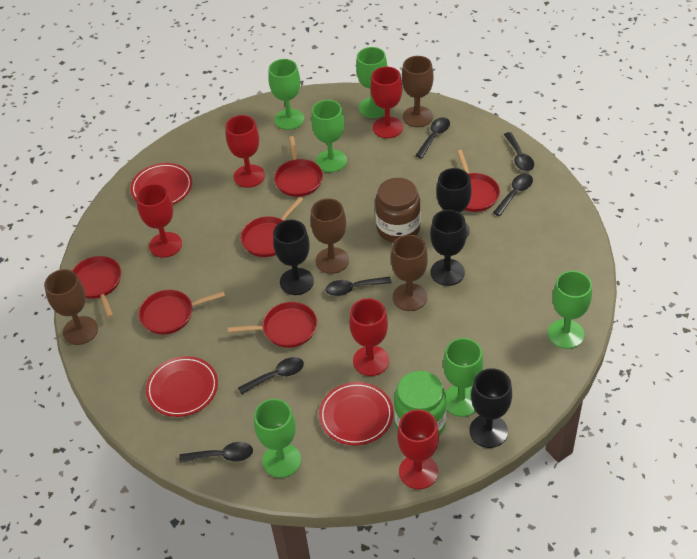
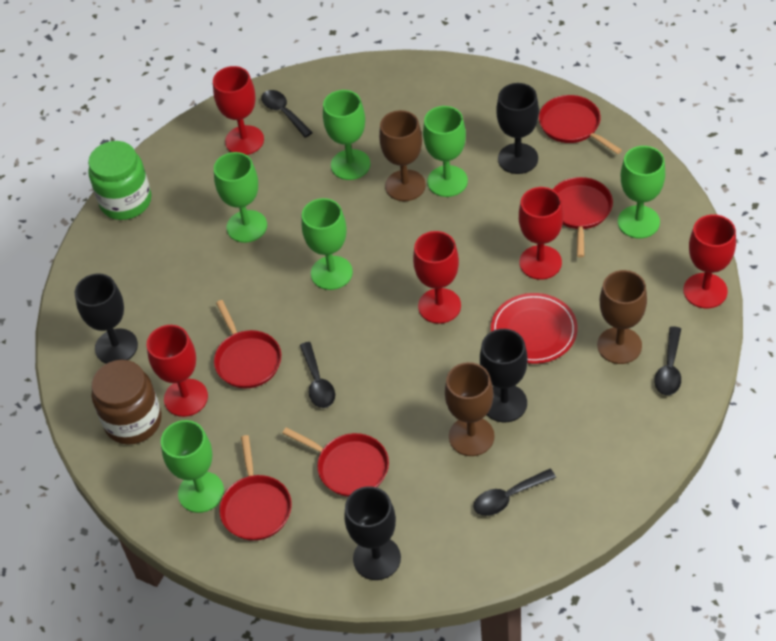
black spoon: [179,442,253,463] [238,357,304,395] [326,277,391,296] [415,117,450,158] [493,174,533,216] [504,132,534,171] = 6 -> [261,90,313,138] [300,342,335,408] [474,469,556,516] [655,326,681,395] = 4
brown goblet: [44,269,98,345] [311,198,349,274] [391,235,428,311] [402,56,433,127] = 4 -> [379,110,426,201] [445,362,495,456] [597,270,647,364] = 3
red pan: [72,256,121,318] [139,290,225,334] [228,302,317,348] [240,197,303,257] [274,136,323,197] [457,150,500,212] = 6 -> [214,300,281,388] [219,435,292,541] [283,427,389,497] [539,95,622,154] [553,177,613,257] = 5
red plate: [130,163,192,204] [146,356,218,417] [319,382,393,445] = 3 -> [491,293,578,364] = 1

